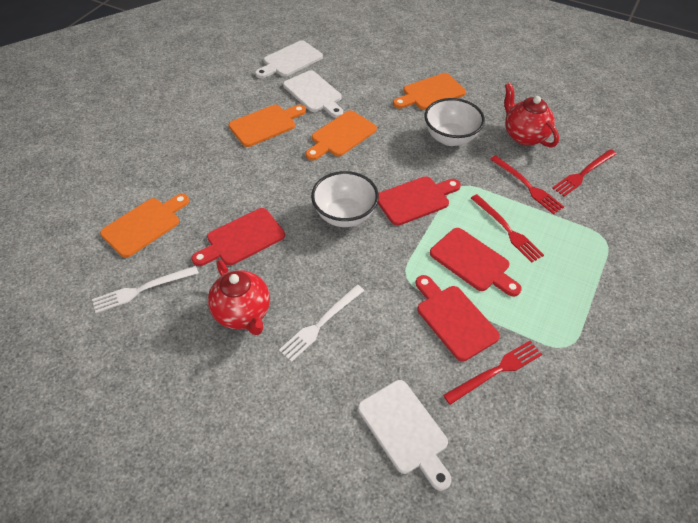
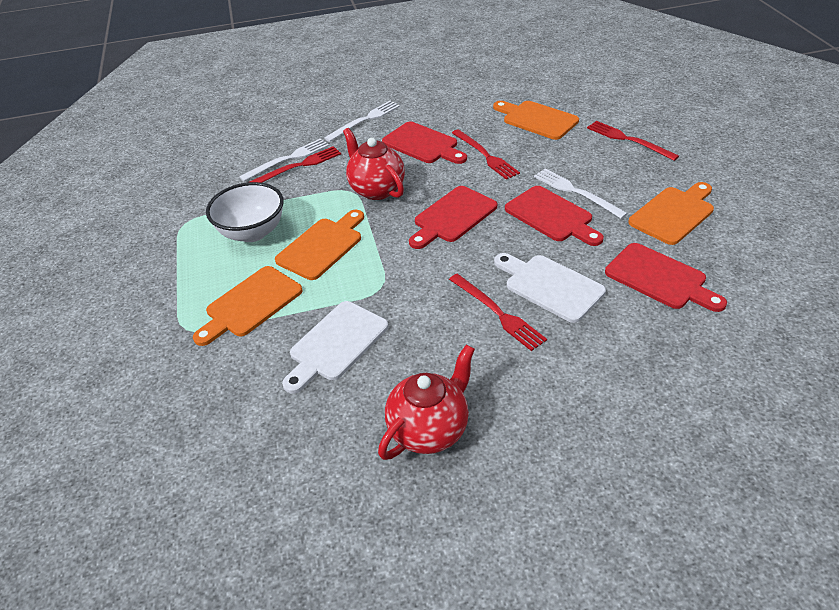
white bowl: [311,171,379,227] [425,98,485,146] = 2 -> [206,182,284,242] = 1
white cutting board: [255,40,323,78] [283,70,343,118] [358,380,452,491] = 3 -> [282,301,388,393] [494,253,606,323] = 2
white fork: [92,266,199,313] [279,285,364,362] = 2 -> [239,138,329,181] [324,101,400,142] [534,169,628,219] = 3

